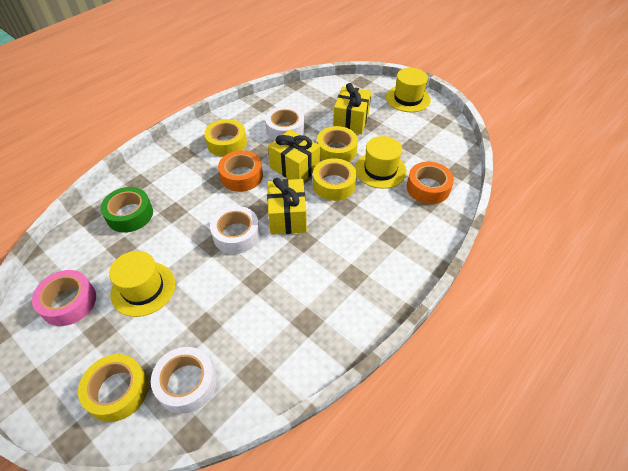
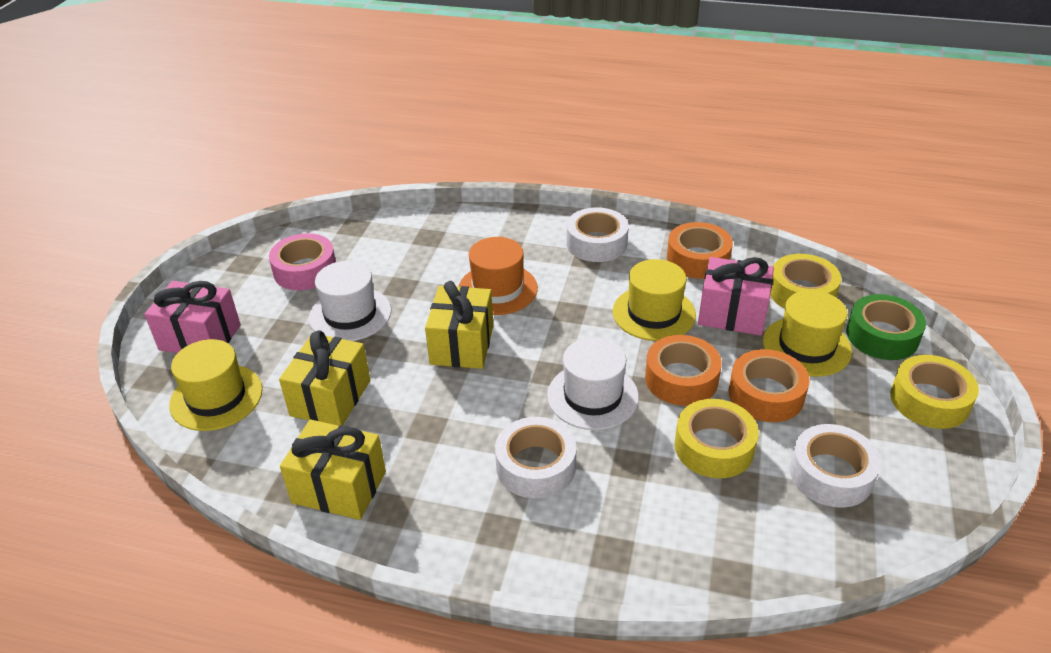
orange hat: none = 0 -> [458,237,538,315] = 1
orange tape: [218,150,263,192] [407,162,454,204] = 2 -> [645,335,722,406] [667,222,733,279] [728,349,810,422] = 3
pink gift: none = 0 -> [144,281,241,353] [698,257,774,336] = 2
white hat: none = 0 -> [309,261,392,341] [547,337,639,430] = 2
yellow tape: [78,354,148,422] [204,119,247,157] [313,158,357,201] [317,126,358,162] = 4 -> [675,399,759,478] [770,254,841,309] [890,355,979,429] = 3

